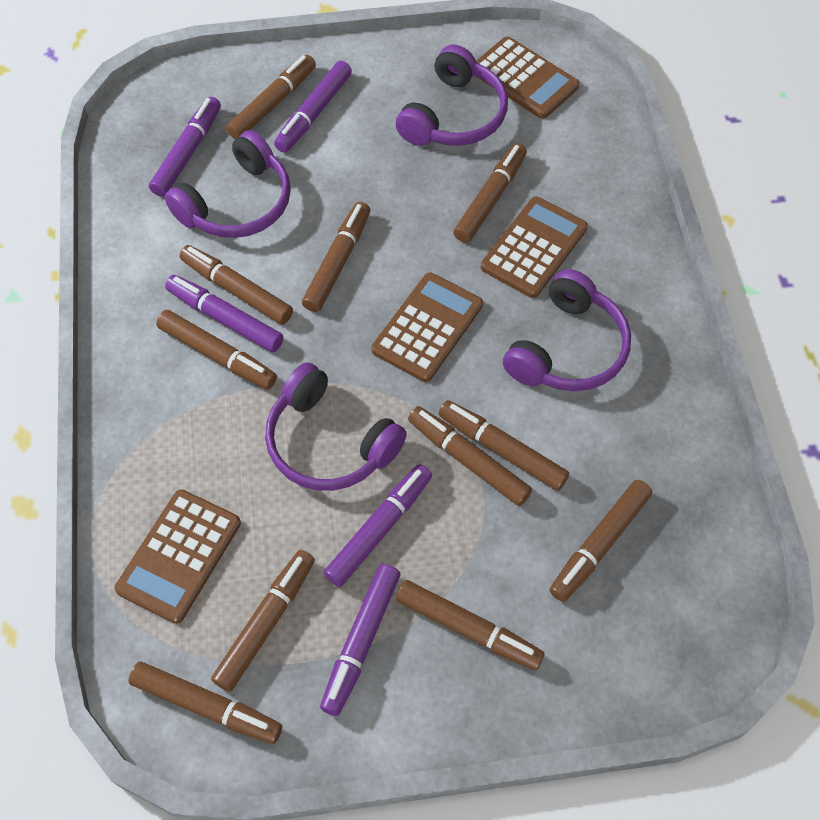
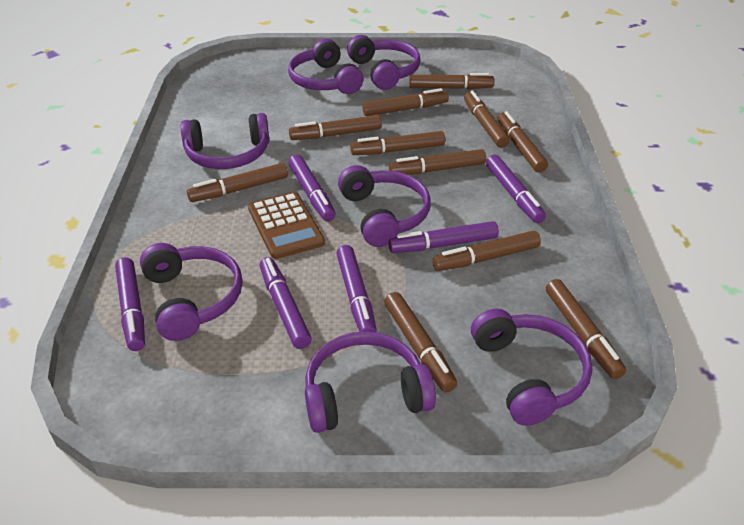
brown calculator: [115,489,241,624] [372,272,483,382] [476,36,579,119] [481,196,588,298] = 4 -> [248,192,325,259] = 1
purple headphones: [165,130,291,238] [265,363,407,491] [396,45,508,146] [503,269,631,391] = 4 -> [140,243,243,341] [181,113,269,169] [288,39,364,94] [305,331,436,433] [338,165,431,247] [347,35,421,90] [471,309,592,426] = 7
purple marker: [149,97,221,197] [165,275,284,352] [274,61,352,153] [320,564,400,716] [324,464,432,587] = 5 -> [115,257,145,351] [259,257,312,349] [288,154,336,222] [336,245,377,332] [388,221,499,253] [486,155,546,223] = 6

